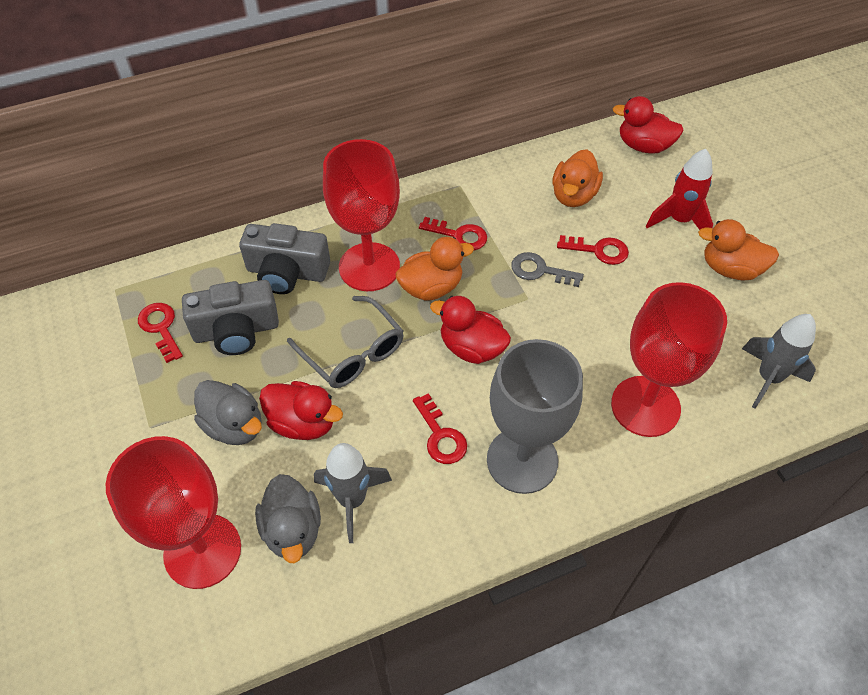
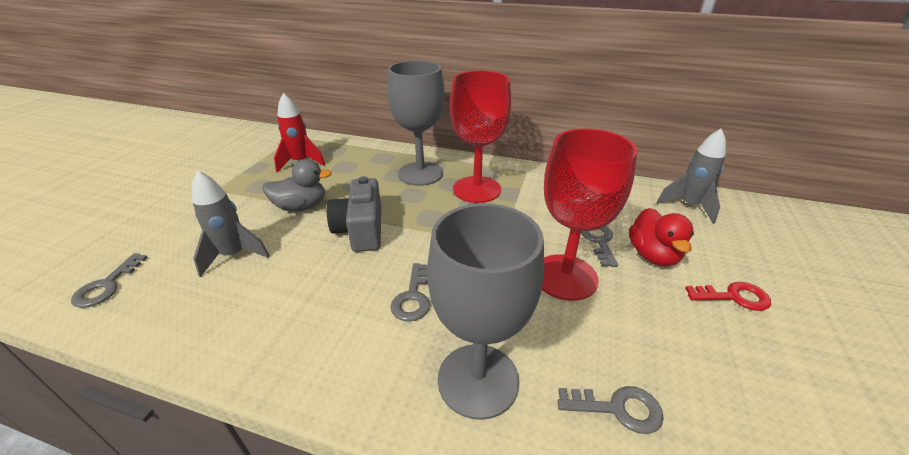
grey camera: [182,280,279,355] [239,223,330,294] = 2 -> [327,176,381,252] = 1
grey duck: [194,380,262,445] [255,474,321,563] = 2 -> [262,159,332,212] = 1
grey glasses: [287,296,404,388] = 1 -> none = 0
grey goblet: [487,339,583,494] = 1 -> [387,61,445,186] [427,203,544,420] = 2
grey key: [511,252,584,287] = 1 -> [71,253,148,308] [390,263,430,322] [557,386,664,434] [581,226,618,267] = 4
orange duck: [395,237,474,300] [552,149,603,207] [698,219,779,280] = 3 -> none = 0
red duck: [259,381,343,440] [430,296,511,364] [612,96,684,154] = 3 -> [629,208,694,266] = 1
red goblet: [106,436,241,589] [323,139,400,291] [611,282,727,437] = 3 -> [450,70,511,203] [542,128,638,301] = 2
red key: [138,303,183,363] [413,393,467,464] [419,217,487,251] [557,235,629,265] = 4 -> [685,282,771,311] = 1

